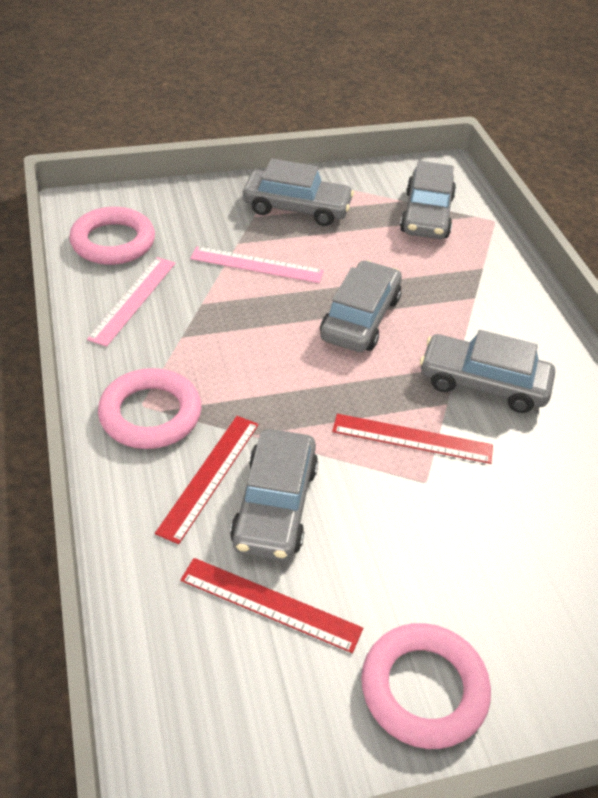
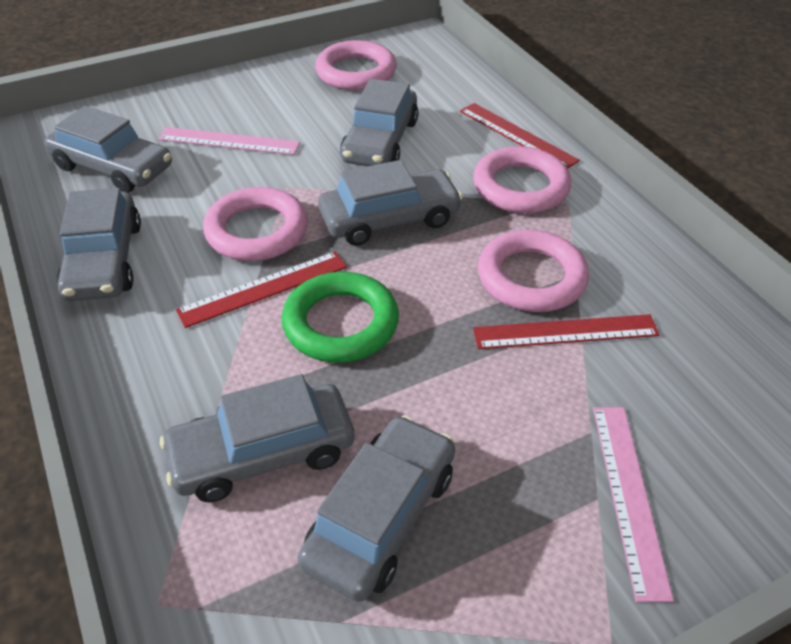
green ring: none = 0 -> [282,272,399,363] = 1
grey car: [230,429,318,561] [243,159,354,226] [320,260,402,352] [400,161,456,239] [420,330,555,413] = 5 -> [44,106,172,193] [56,188,141,301] [160,374,355,502] [298,415,455,602] [318,160,463,246] [340,79,418,166] = 6
pink ring: [69,207,155,265] [98,368,202,449] [361,623,491,749] = 3 -> [203,187,308,261] [315,40,397,90] [473,146,571,213] [478,230,589,312] = 4

